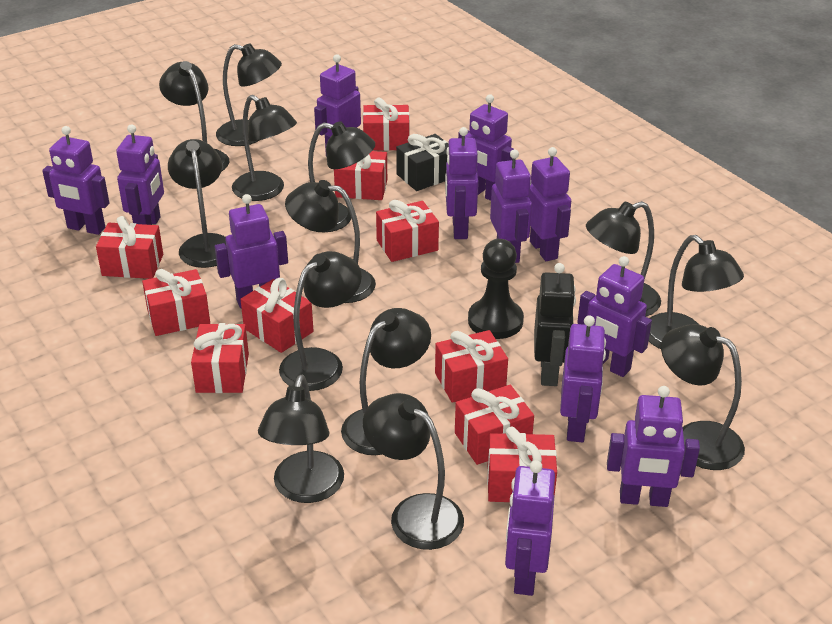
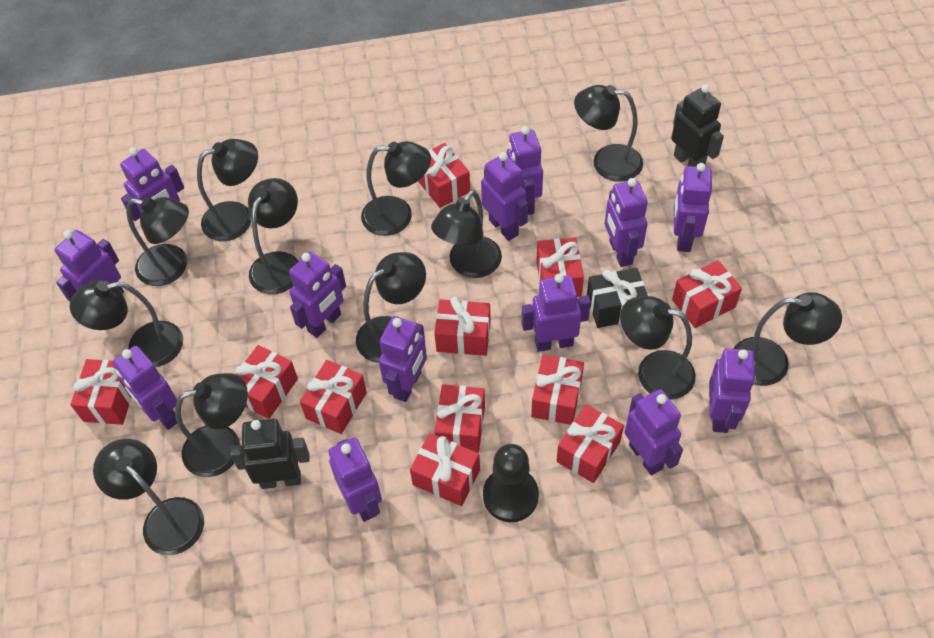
black lamp: [159,61,229,172] [168,139,226,268] [216,43,282,146] [232,95,297,201] [258,375,344,503] [279,251,362,391] [285,180,376,303] [306,121,375,232] [341,308,431,455] [363,393,464,550] [586,201,661,317] [649,235,744,349] [661,324,745,470] = 13 -> [70,280,183,367] [93,439,204,555] [126,197,189,286] [175,373,248,477] [197,139,258,241] [248,178,299,294] [356,252,426,363] [361,141,431,236] [431,190,502,278] [574,85,643,182] [620,296,696,400] [734,292,842,386] = 12
black robot: [534,263,576,386] = 1 -> [230,419,310,489] [671,85,724,167] = 2
purple robot: [42,126,109,235] [116,124,164,225] [215,194,288,308] [314,54,361,150] [445,127,478,239] [458,94,514,201] [490,150,532,263] [505,460,555,596] [528,147,571,261] [560,315,606,442] [577,256,652,377] [607,386,700,507] = 12 -> [55,230,124,301] [113,346,177,430] [120,147,184,221] [289,252,346,338] [328,437,382,522] [379,316,427,402] [481,152,528,241] [507,126,543,215] [522,274,591,352] [605,178,648,267] [625,389,683,475] [674,163,712,252] [709,348,756,433] = 13
red gift: [96,216,163,279] [142,269,210,336] [191,323,249,393] [241,278,313,353] [334,151,387,200] [363,98,409,151] [376,200,439,262] [435,330,508,403] [455,385,534,465] [487,427,557,502] = 10 -> [70,359,132,425] [236,345,298,419] [300,360,367,434] [410,433,480,506] [418,143,470,208] [434,297,491,356] [434,384,485,453] [531,354,584,425] [536,237,584,297] [556,404,624,483] [672,260,742,328] = 11

